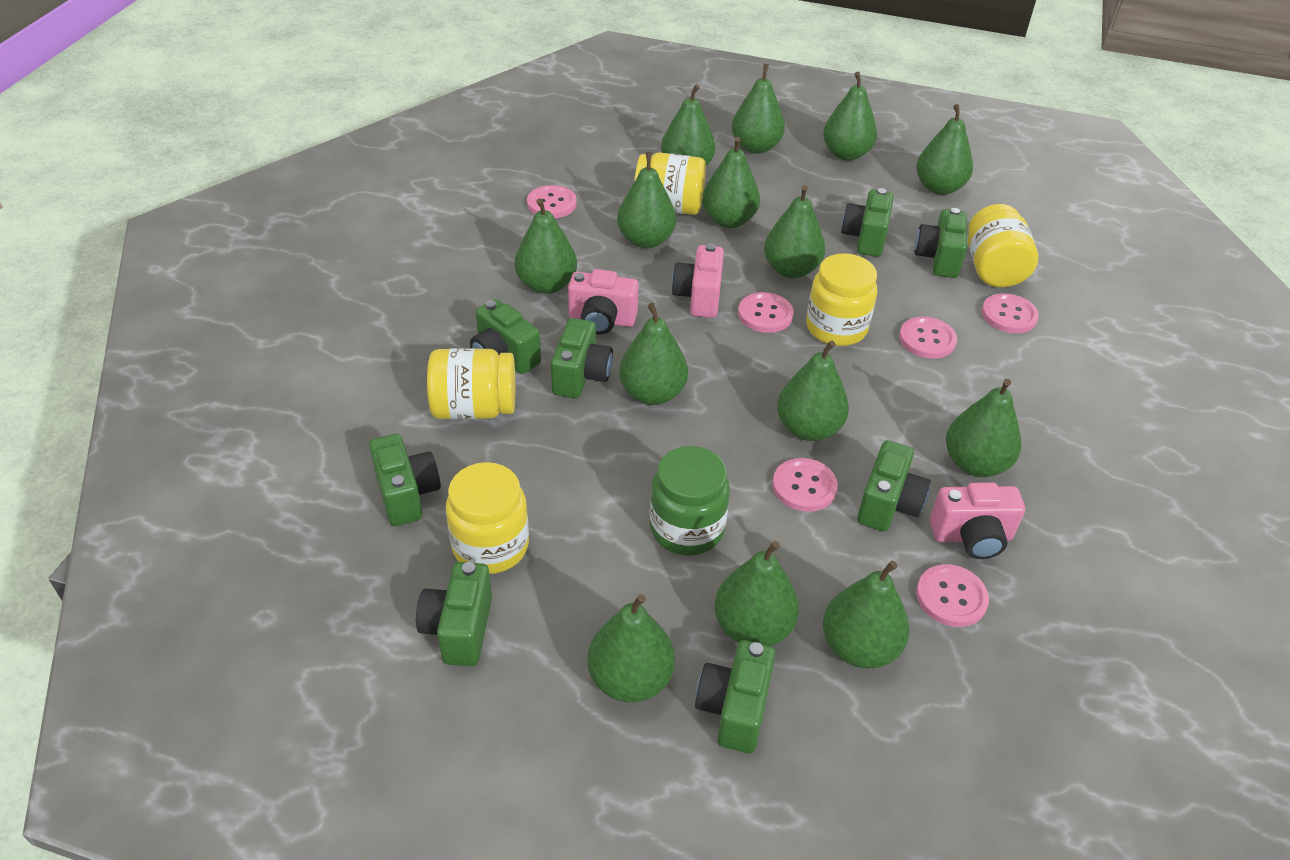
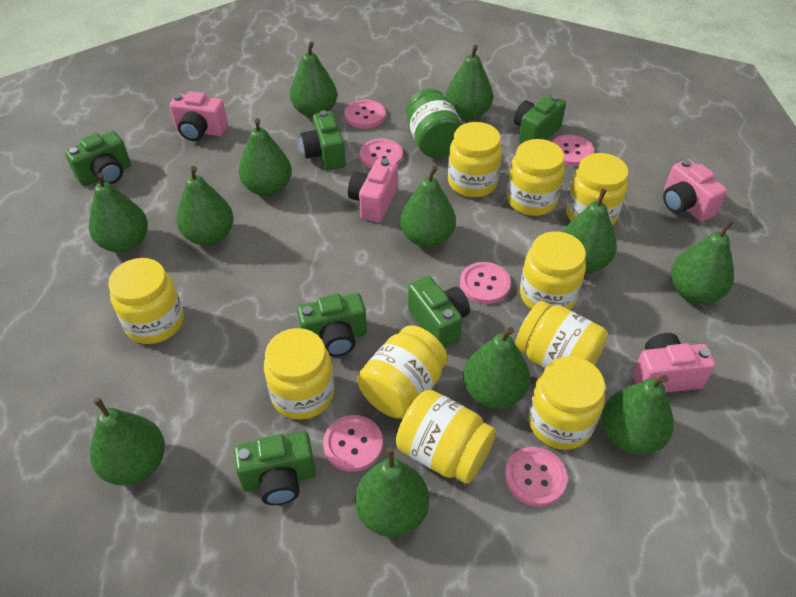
green camera: [369,434,441,526] [416,562,492,666] [470,299,541,374] [551,318,613,399] [695,640,775,753] [841,188,894,257] [857,440,931,532] [914,208,967,278] = 8 -> [65,131,131,186] [233,431,316,505] [297,293,367,357] [300,110,346,170] [408,276,470,348] [514,95,566,144] = 6
green pear: [514,198,577,294] [587,594,675,702] [617,152,676,248] [619,303,688,405] [661,84,715,166] [702,137,760,228] [715,541,799,646] [732,64,785,154] [764,185,825,278] [777,340,849,441] [823,72,877,161] [823,561,909,668] [916,104,973,195] [946,379,1021,477] = 14 -> [89,173,148,253] [90,397,165,486] [176,166,234,246] [239,118,292,196] [290,42,337,118] [355,447,429,537] [400,166,456,248] [446,45,493,120] [463,327,530,409] [562,189,617,273] [601,375,674,455] [671,220,734,304] = 12
pink camera: [568,269,639,334] [672,243,724,318] [930,482,1025,559] = 3 -> [170,91,228,141] [348,158,398,222] [633,333,716,393] [663,159,727,222] = 4
yellow jar: [427,348,515,419] [446,462,529,574] [634,152,706,215] [806,253,877,346] [968,204,1038,287] = 5 -> [108,258,184,344] [264,328,334,420] [357,325,448,419] [396,390,496,484] [448,122,502,197] [507,139,565,216] [515,301,608,369] [520,231,586,310] [528,356,605,450] [566,153,628,226] = 10

